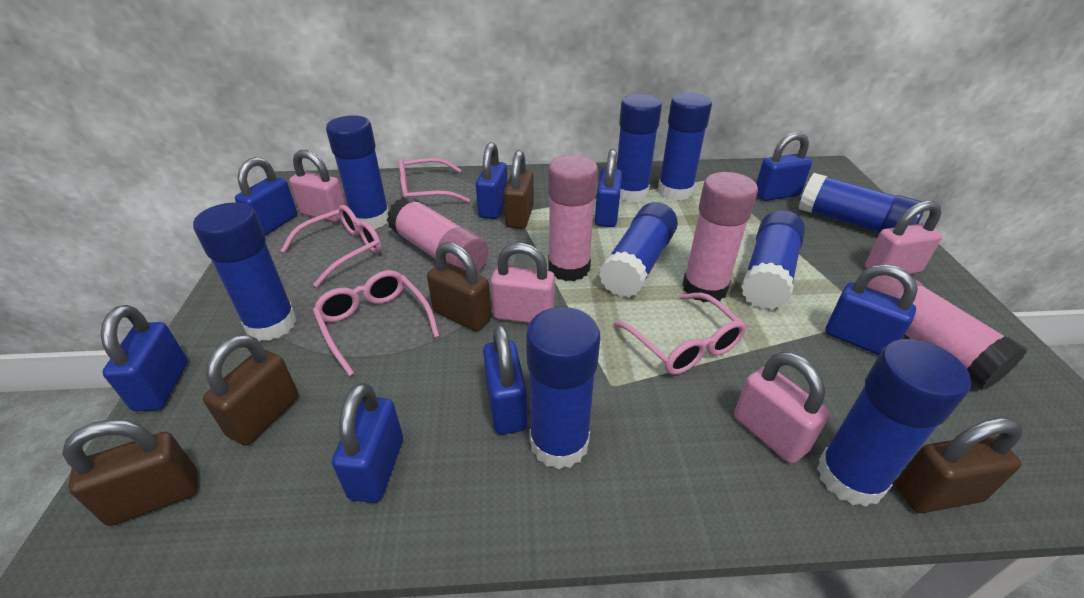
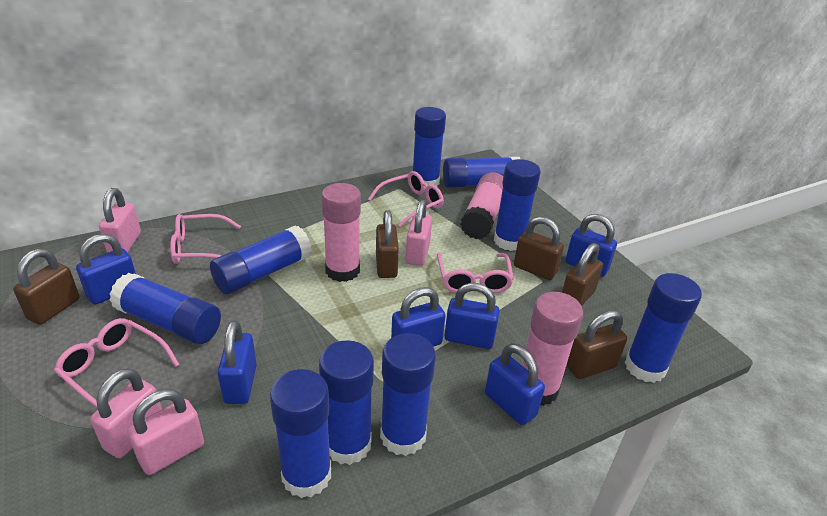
blue padlock: [101,305,188,411] [235,157,297,236] [332,383,403,503] [476,142,508,219] [483,324,527,434] [595,149,622,227] [756,132,812,201] [826,264,918,355] = 8 -> [76,234,136,305] [218,320,257,404] [391,287,446,347] [445,283,500,349] [485,343,545,425] [566,214,617,277] = 6
pink glue stick: [387,196,488,273] [548,155,598,281] [682,172,758,302] [867,275,1027,390] = 4 -> [321,183,361,282] [460,172,503,239] [522,292,583,406] = 3

